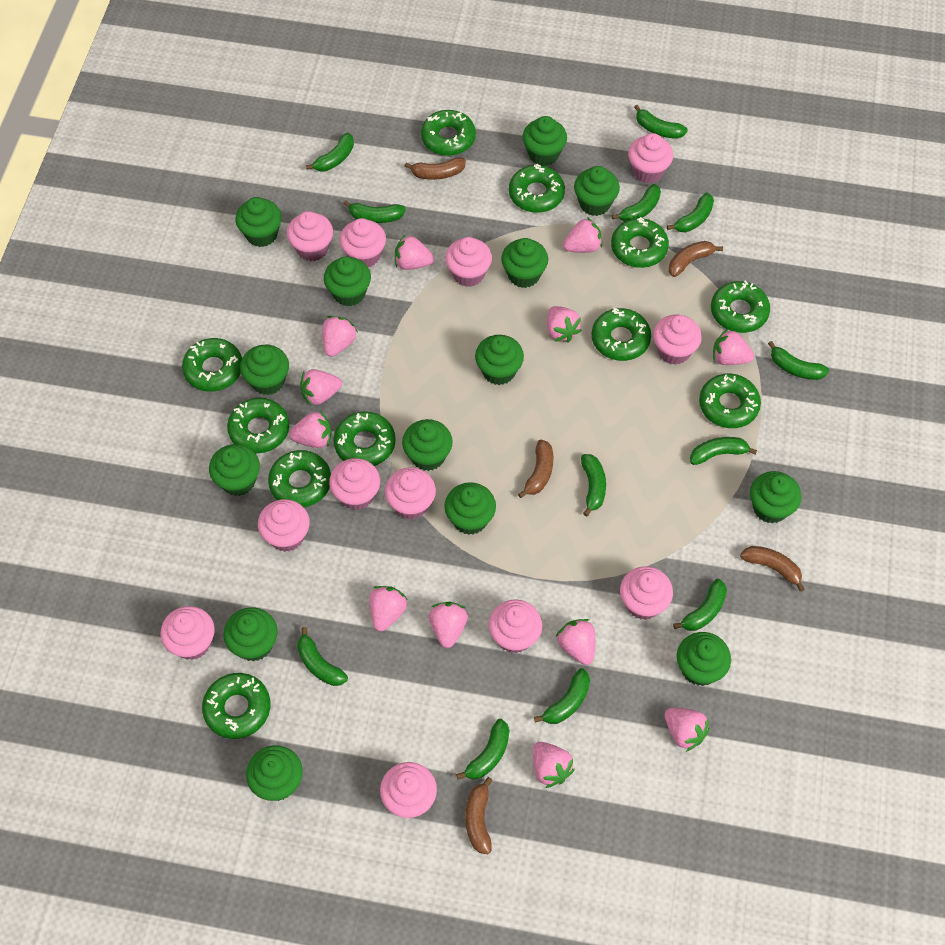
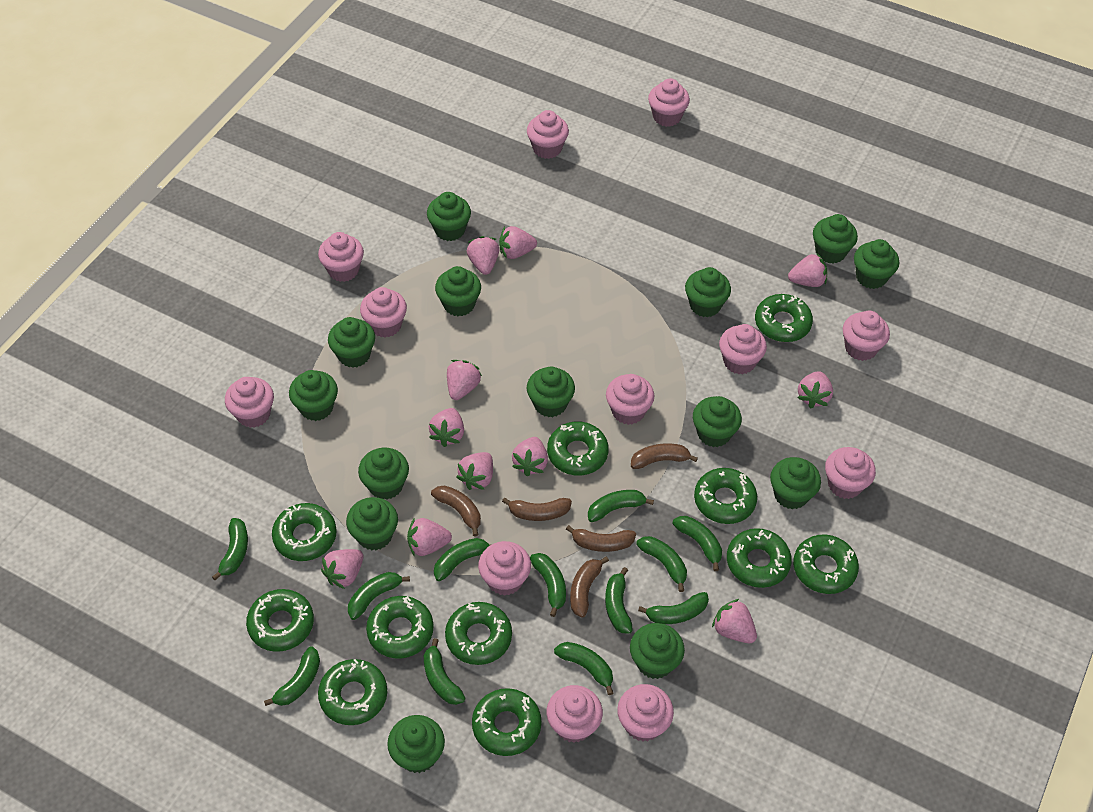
pink strawberry: [289,411,332,448] [300,369,342,406] [322,316,358,357] [369,586,408,631] [395,234,434,270] [429,602,468,648] [533,742,575,788] [547,306,582,343] [556,619,595,665] [563,217,602,253] [664,708,710,752] [713,329,754,365] = 12 -> [321,549,363,589] [407,518,452,556] [429,408,464,447] [447,360,482,400] [456,452,493,490] [467,236,499,275] [499,226,537,259] [512,437,548,476] [712,599,757,643] [788,253,827,287] [797,371,833,409] = 11

